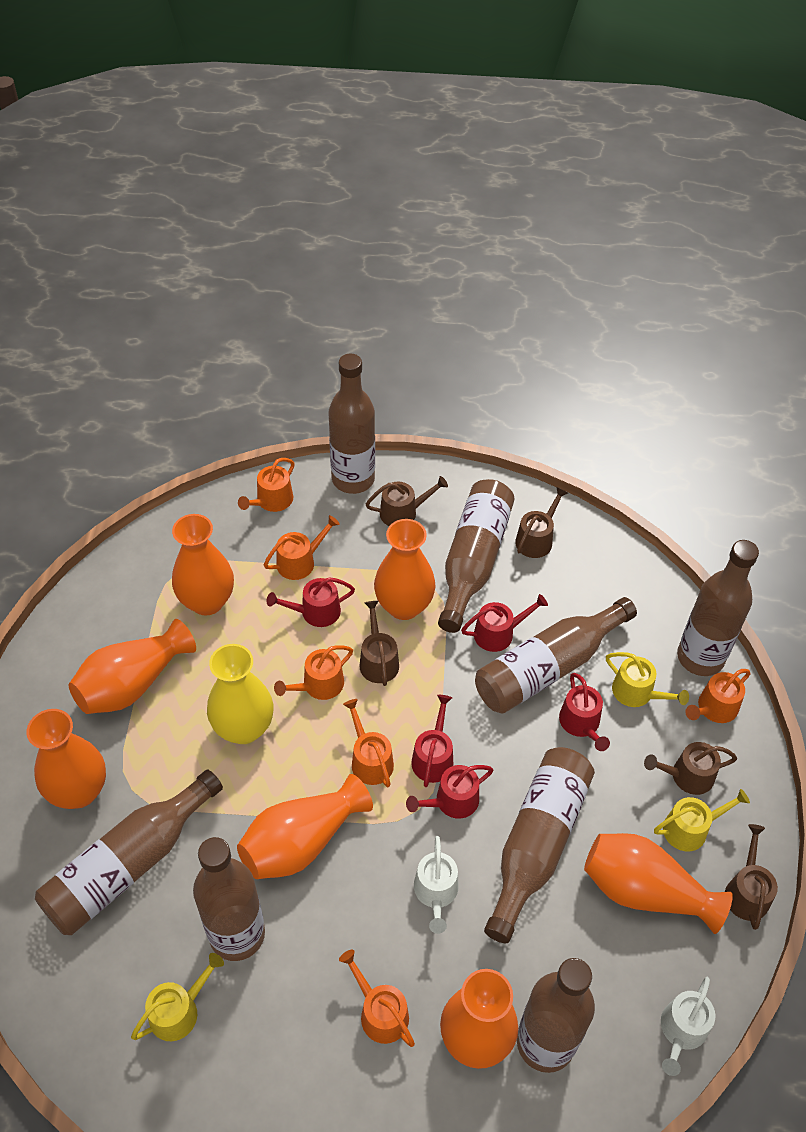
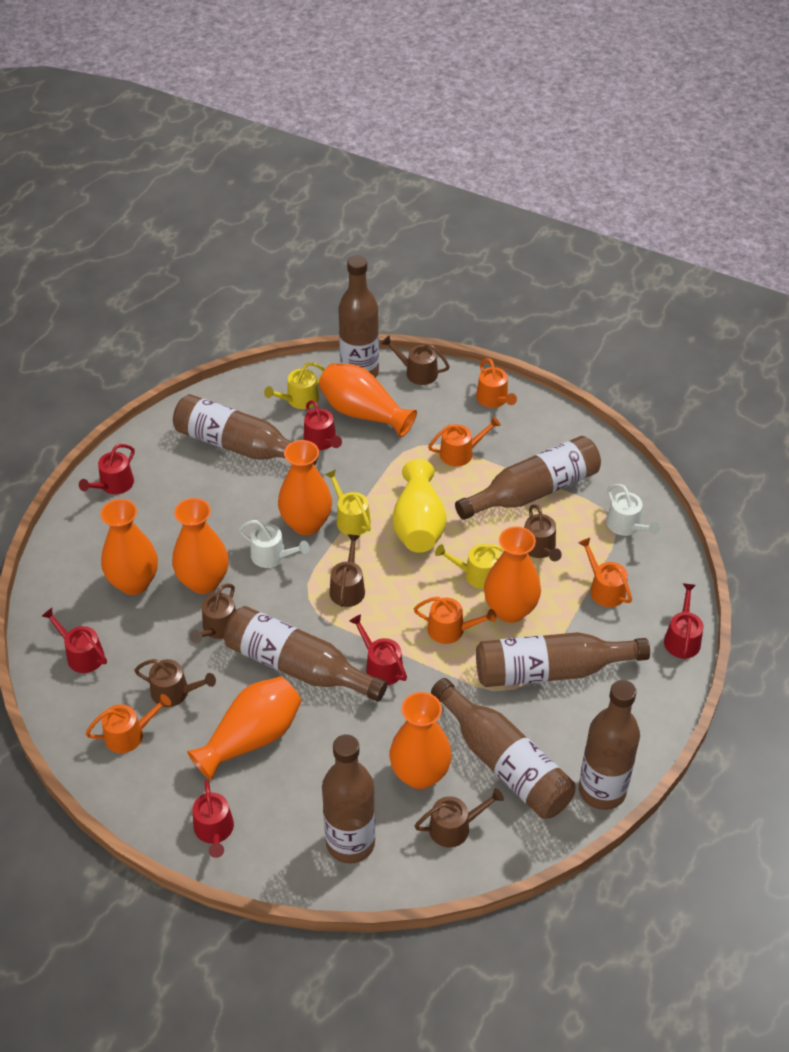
brown watering can: [360,601,399,686] [366,476,448,526] [515,487,568,558] [644,742,737,795] [725,824,778,930] = 5 -> [134,659,216,707] [190,584,236,643] [330,534,365,607] [382,336,450,385] [415,788,504,847] [524,504,562,561] = 6
orange watering can: [238,458,295,512] [264,515,340,580] [274,645,353,700] [339,950,415,1047] [343,699,394,787] [685,669,751,723] = 6 -> [85,694,171,753] [414,597,497,644] [428,416,501,467] [476,358,517,408] [579,538,632,607] = 5
red watering can: [267,577,355,627] [406,765,493,819] [411,695,453,787] [461,594,548,652] [559,673,610,751] = 5 -> [42,608,107,673] [79,444,135,494] [193,780,234,858] [304,400,342,450] [349,614,407,685] [664,583,704,659] = 6

